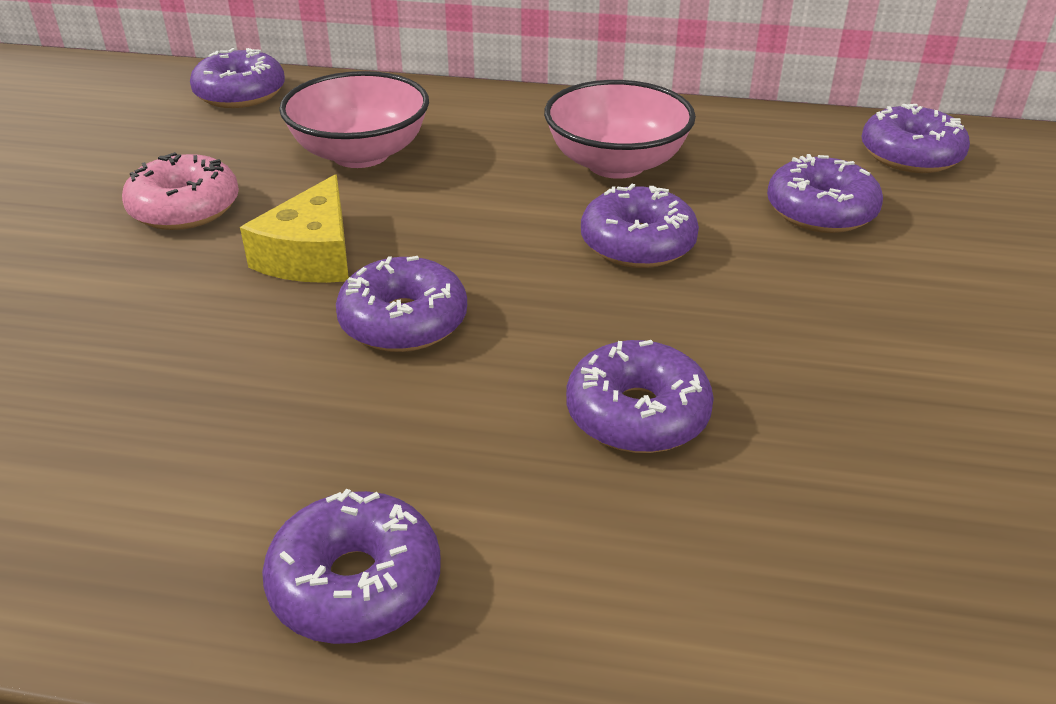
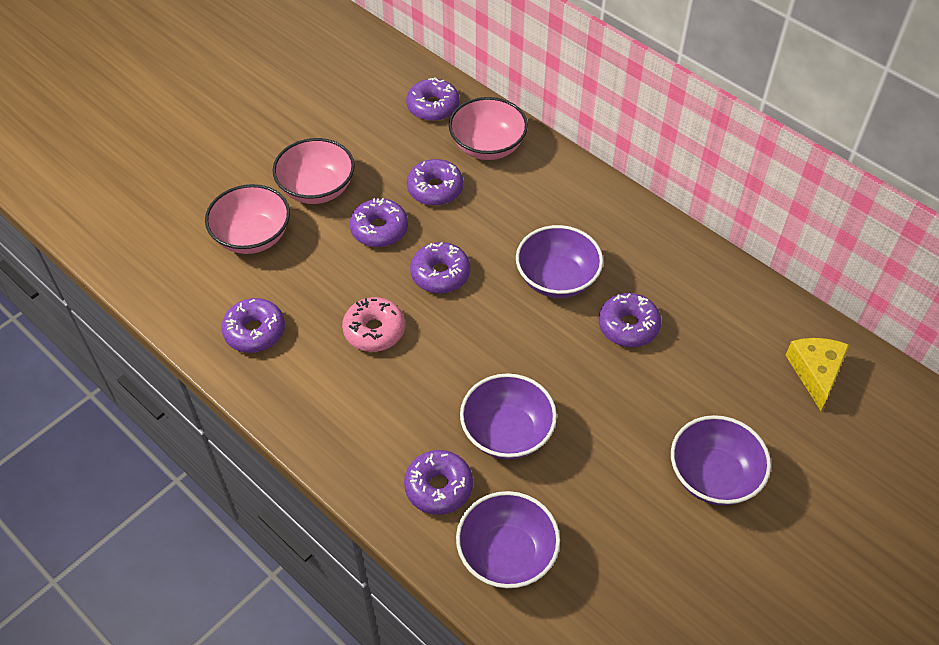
pink bowl: [279,71,429,168] [544,80,696,179] = 2 -> [205,184,290,254] [272,138,355,204] [449,97,528,160] = 3
purple bowl: none = 0 -> [456,491,560,588] [460,373,557,459] [516,225,603,298] [671,415,771,505] = 4

